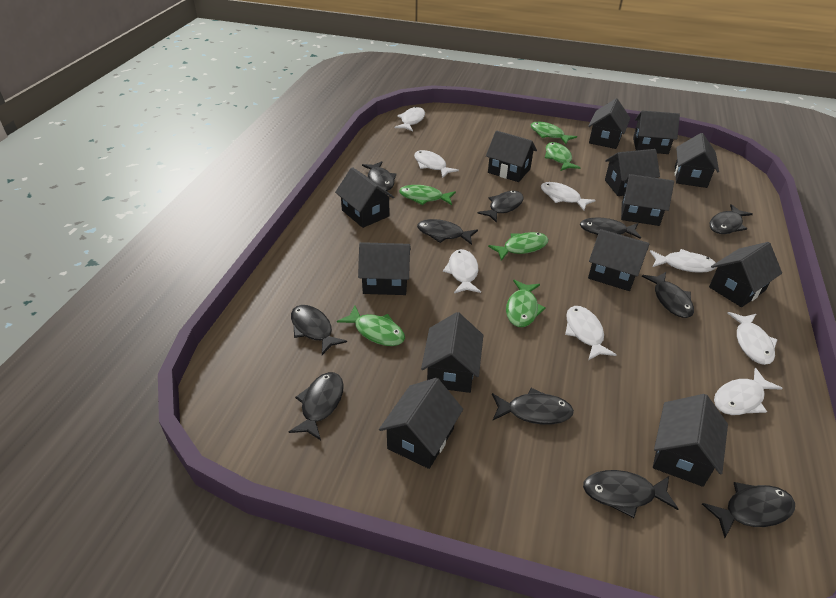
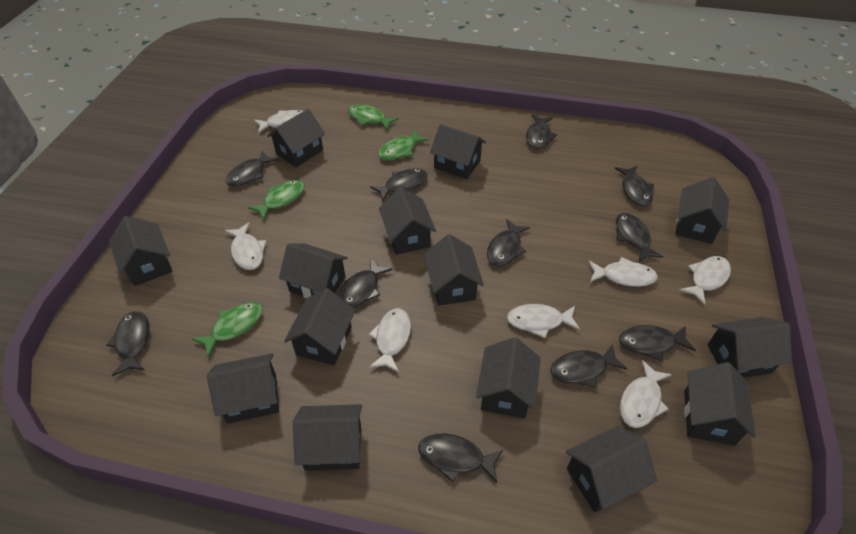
black house: [335,167,394,228] [358,242,411,295] [379,378,463,469] [421,312,483,393] [486,130,537,182] [588,98,630,149] [588,229,649,291] [605,149,660,196] [621,174,674,226] [633,110,680,154] [653,394,728,487] [675,133,719,188] [709,242,782,307] = 13 -> [109,216,172,286] [207,353,279,424] [267,109,325,167] [279,243,348,298] [284,288,355,365] [293,404,362,471] [379,187,436,255] [424,234,484,306] [430,124,486,179] [476,337,541,419] [566,426,657,512] [675,177,729,244] [684,362,756,446] [707,317,792,378] = 14
green fish: [337,306,405,346] [399,185,456,205] [488,232,549,261] [506,280,546,327] [531,122,577,144] [545,142,581,171] = 6 -> [192,302,263,357] [248,180,304,220] [348,104,399,130] [378,130,429,160] = 4
white fish: [395,107,425,131] [414,150,459,178] [443,249,481,293] [541,182,596,210] [565,306,617,360] [650,249,716,273] [714,368,782,415] [728,312,778,365] = 8 -> [225,222,266,270] [254,110,303,133] [369,308,411,372] [507,304,580,338] [588,257,658,287] [620,360,672,428] [679,256,731,305] = 7

